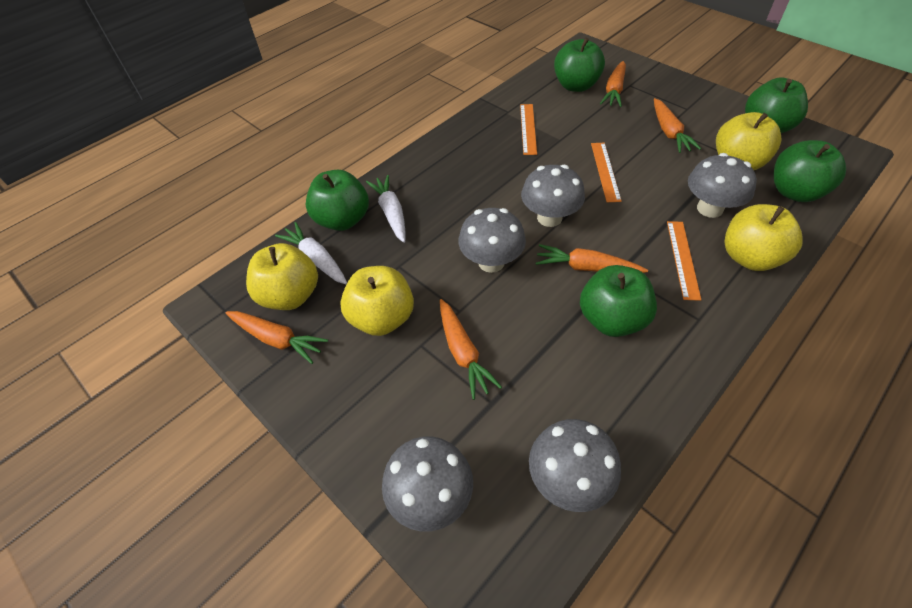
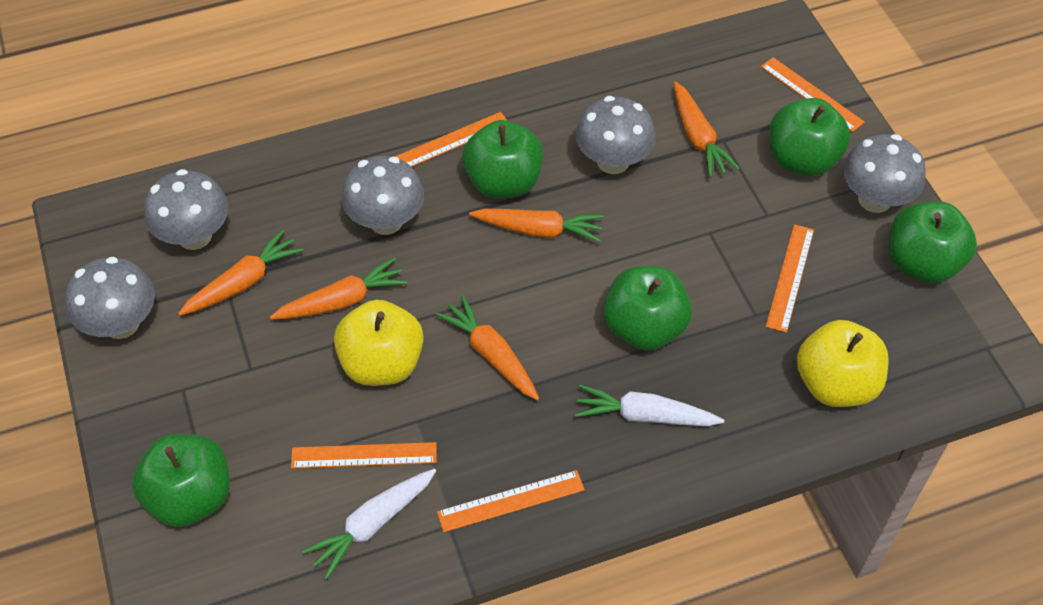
orange ruler: [520,104,537,155] [591,143,622,202] [667,221,701,301] = 3 -> [291,442,437,468] [394,112,507,167] [437,470,585,532] [761,57,865,132] [766,224,814,333] = 5
yellow apple: [246,243,318,310] [340,266,414,336] [716,112,781,170] [724,204,802,271] = 4 -> [334,300,423,386] [797,320,889,407] = 2

